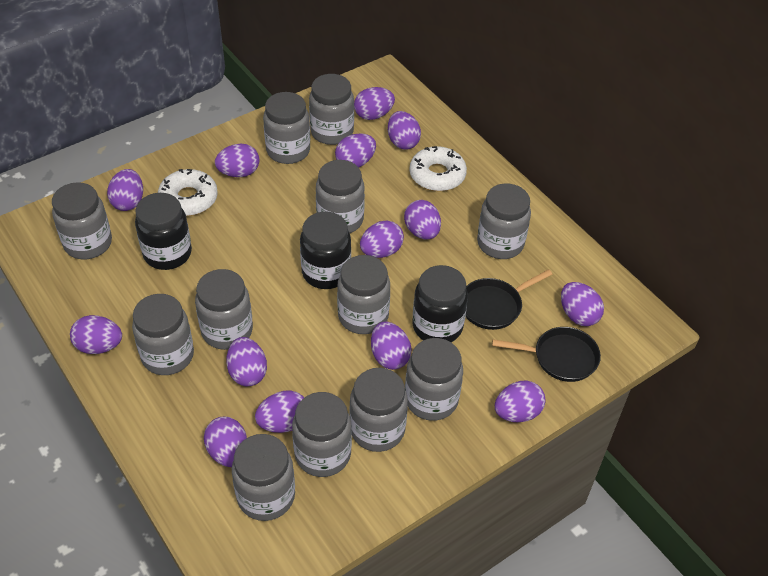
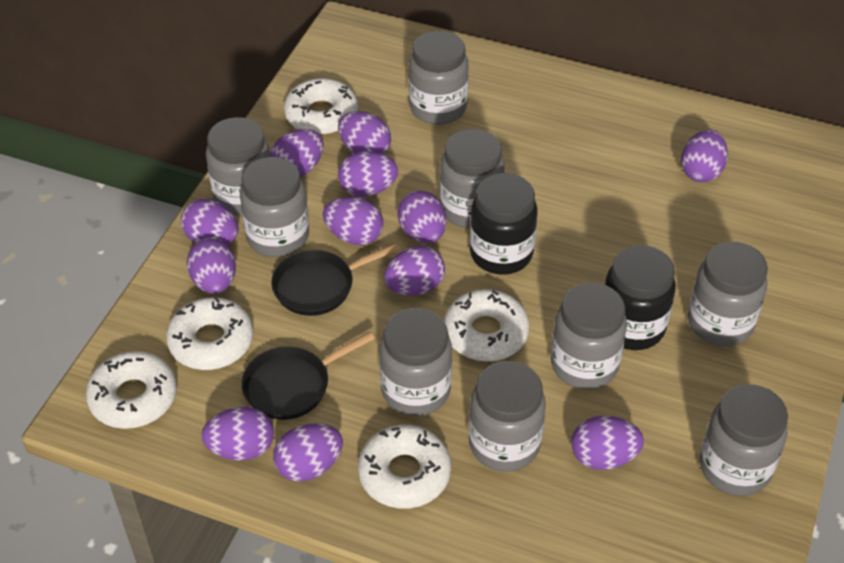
black jar: [135,193,192,270] [300,212,351,289] [413,265,468,342] = 3 -> [470,173,538,275] [605,245,676,350] = 2
grey jar: [52,182,112,259] [132,294,194,375] [195,269,253,350] [232,434,295,521] [263,92,310,164] [292,392,352,477] [309,74,354,145] [316,160,365,233] [337,255,390,334] [349,368,408,452] [405,338,463,421] [477,183,531,259] = 12 -> [206,117,271,216] [240,157,309,257] [380,308,452,416] [409,31,469,125] [440,129,505,228] [469,361,546,472] [551,282,627,389] [688,242,768,346] [700,384,788,496] = 9
purple egg: [70,315,122,354] [107,169,143,211] [204,417,247,467] [215,144,259,177] [226,337,267,386] [255,390,304,433] [335,133,376,167] [354,87,395,120] [360,221,404,258] [371,321,412,370] [388,111,421,150] [404,200,441,240] [495,380,546,422] [561,282,604,326] = 14 -> [181,199,239,244] [187,238,236,294] [201,407,274,461] [270,129,323,177] [273,423,343,481] [323,197,384,245] [338,111,391,155] [338,151,398,197] [384,246,445,296] [398,191,446,243] [571,416,644,470] [681,130,728,182] = 12
white donut: [158,169,218,216] [410,146,467,191] = 2 -> [86,351,177,429] [166,297,253,370] [284,78,358,135] [358,425,451,509] [444,289,530,361] = 5

